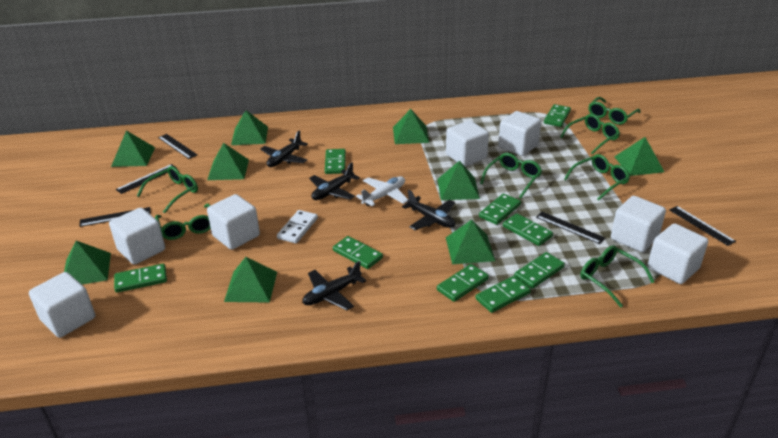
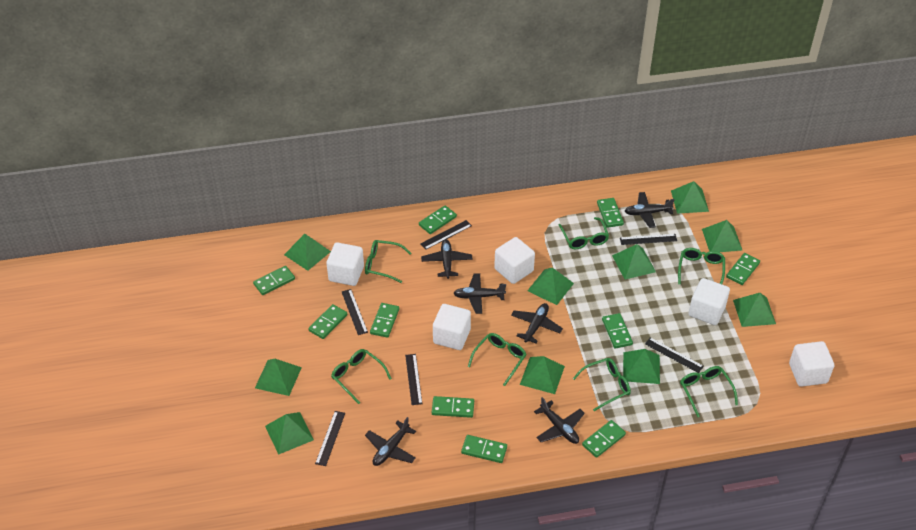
black plane: [260,130,308,167] [302,261,366,311] [309,162,360,200] [402,190,455,230] = 4 -> [365,417,416,466] [421,240,472,279] [453,273,506,314] [511,303,563,343] [534,397,585,444] [625,192,675,228] = 6
black ruler: [80,207,151,227] [116,164,177,194] [158,134,197,159] [536,212,605,244] [669,206,736,246] = 5 -> [315,411,345,466] [342,289,368,335] [405,354,422,405] [421,220,472,250] [620,234,677,245] [645,337,704,373] = 6
green domino: [114,264,167,293] [325,149,346,174] [333,236,383,269] [437,264,489,302] [476,276,531,313] [479,194,521,225] [503,213,553,246] [514,252,565,289] [544,104,571,127] = 9 -> [253,266,295,295] [308,304,347,339] [370,303,399,338] [419,205,457,234] [432,396,474,418] [461,435,507,463] [582,420,626,458] [597,198,624,228] [602,313,633,349] [726,253,760,285] = 10
green pyramid: [64,241,111,284] [111,130,155,167] [207,143,249,180] [224,257,277,303] [231,110,268,145] [393,109,429,144] [438,161,480,200] [446,220,495,264] [614,137,664,176] = 9 -> [255,359,302,396] [265,412,314,455] [284,234,331,271] [520,356,565,394] [527,267,574,305] [612,244,656,280] [623,349,660,384] [671,181,709,214] [702,220,742,252] [733,293,776,327] = 10
white cube: [29,272,95,338] [109,208,165,265] [207,194,260,250] [446,121,489,166] [498,111,541,156] [611,196,666,252] [648,223,708,284] = 7 -> [326,242,364,286] [433,304,471,350] [494,237,535,284] [689,278,730,325] [789,341,834,387] = 5
white domino: [277,210,318,243] = 1 -> none = 0
white plane: [356,176,408,206] = 1 -> none = 0

